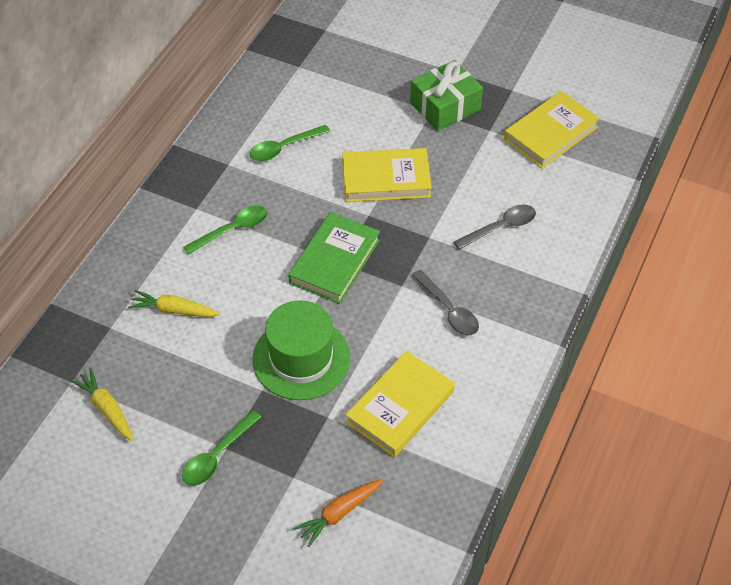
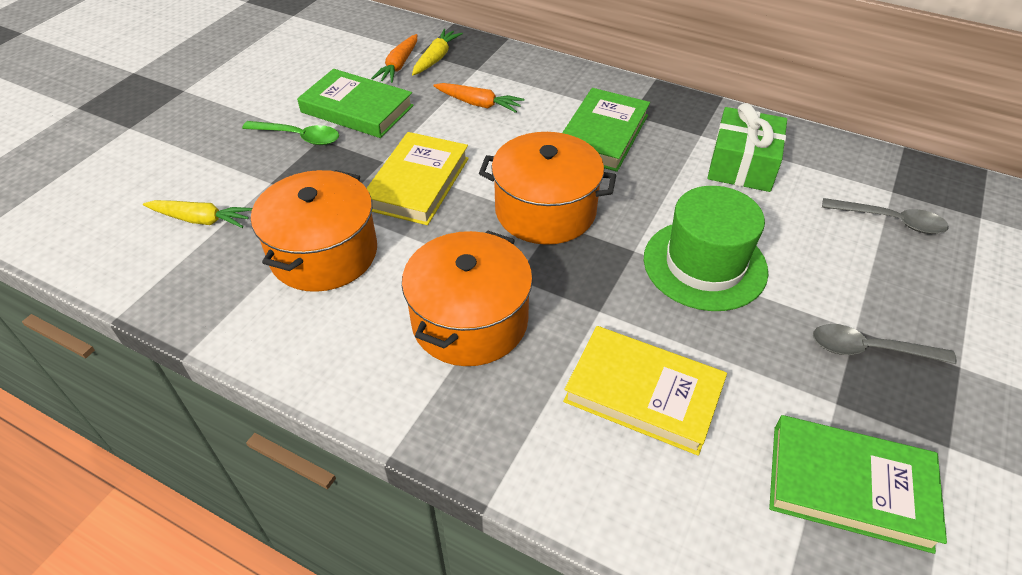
green book: [288,212,380,304] = 1 -> [297,69,414,138] [562,88,650,172] [769,415,947,554] = 3
green spoon: [182,410,261,486] [184,206,268,255] [250,125,330,161] = 3 -> [242,121,339,145] = 1
orange carrot: [293,479,383,547] = 1 -> [371,34,417,83] [433,83,524,113] = 2
orange pot: none = 0 -> [251,170,377,292] [402,231,533,366] [479,132,616,245] = 3
yellow book: [342,148,432,202] [346,351,455,457] [504,91,600,169] = 3 -> [366,132,469,225] [563,326,727,456] = 2

